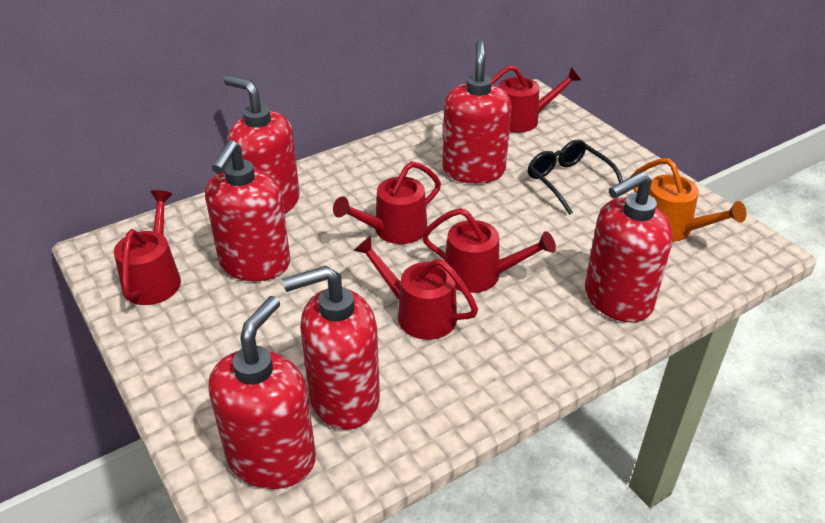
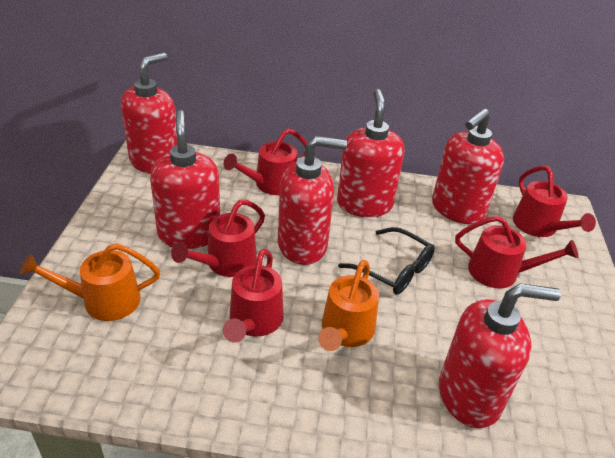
orange watering can: [631,158,747,242] = 1 -> [20,243,160,321] [318,260,379,351] = 2

